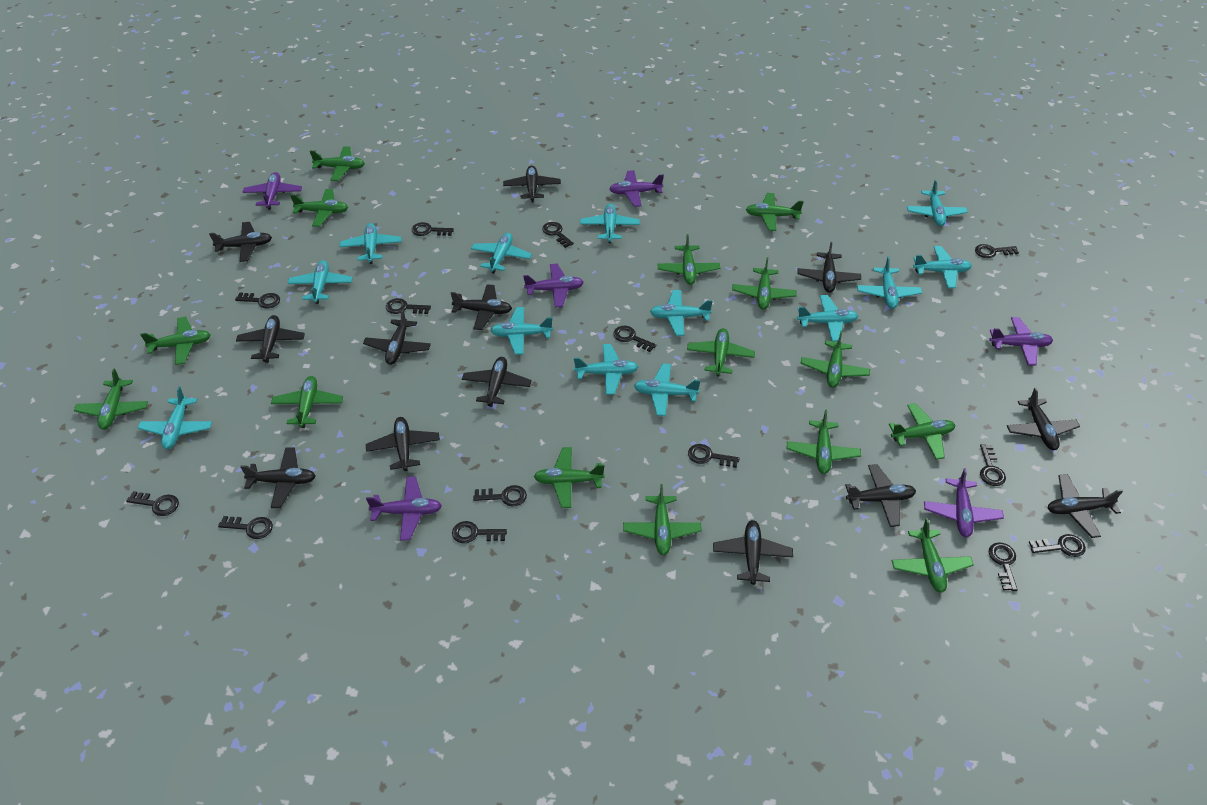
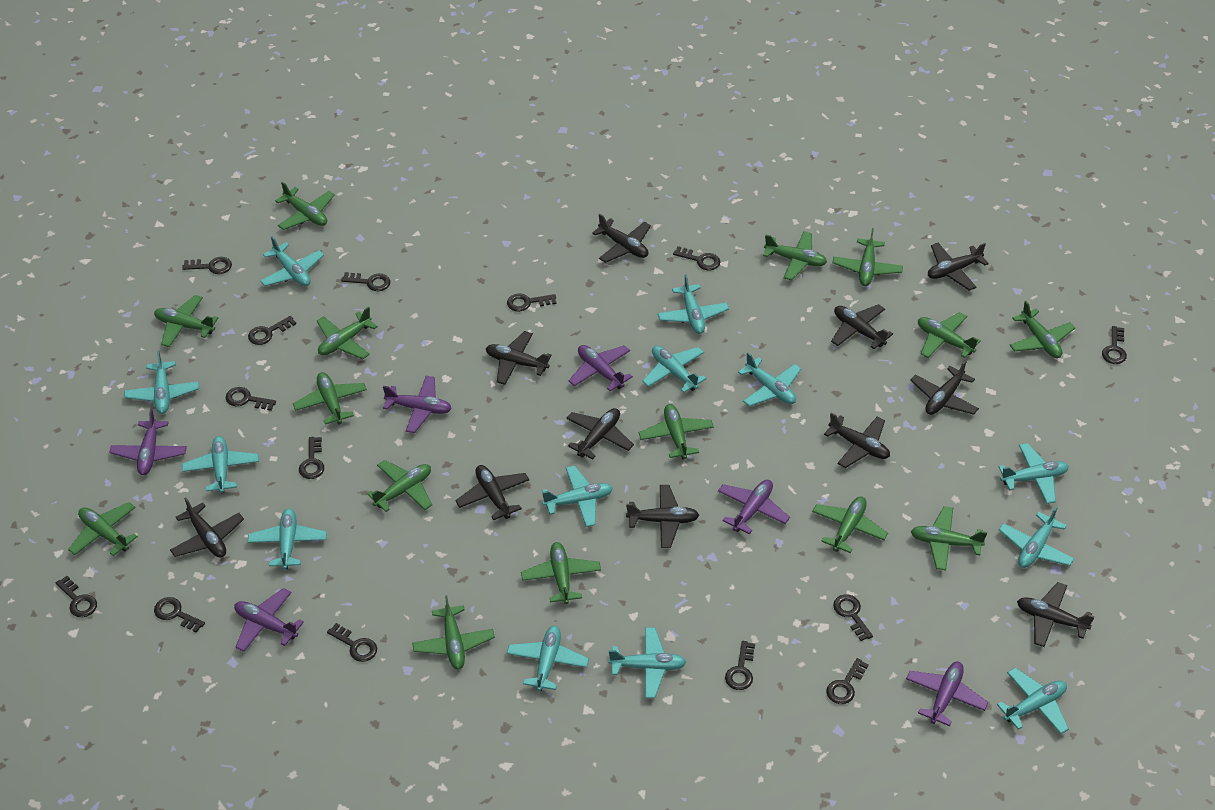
black plane: [209,222,272,262] [236,315,305,363] [240,447,316,508] [363,309,431,365] [366,417,440,471] [450,284,512,330] [462,357,532,407] [503,165,561,203] [713,520,793,585] [797,242,861,293] [845,464,916,527] [1007,388,1080,450] [1048,474,1123,538] = 13 -> [170,497,244,558] [455,465,529,520] [486,331,552,385] [566,408,634,459] [592,214,651,263] [626,485,699,548] [824,412,890,468] [831,304,893,349] [910,360,979,415] [928,243,989,291] [1017,582,1095,647] = 11

